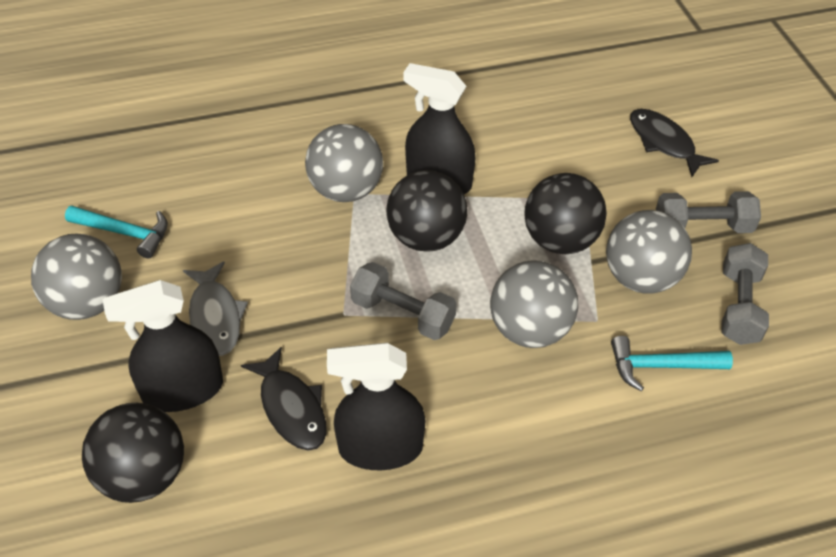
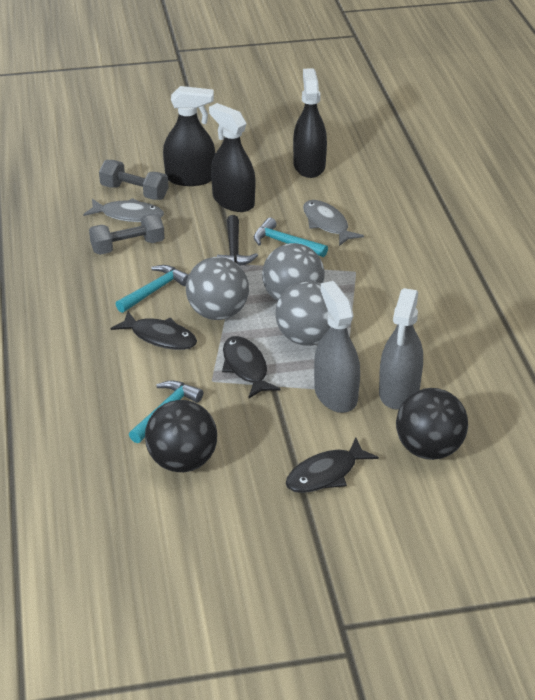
black ball: [82,403,184,503] [386,170,467,252] [524,173,607,254] = 3 -> [145,400,217,472] [396,388,468,460] = 2
black fish: [241,347,326,451] [630,109,719,177] = 2 -> [111,311,197,350] [222,336,281,398] [286,438,379,493] = 3
black hammer: none = 0 -> [217,215,258,266] = 1
grey ball: [31,234,122,320] [305,124,383,202] [490,260,578,348] [606,210,692,294] = 4 -> [186,257,249,320] [262,243,325,301] [275,281,330,346] = 3
grey dumbbell: [350,262,457,340] [656,191,761,233] [721,243,769,345] = 3 -> [89,214,165,255] [99,160,169,200] = 2
grey fish: [183,261,248,356] = 1 -> [83,198,164,222] [303,200,364,246] = 2
grey spray bottle: none = 0 -> [314,281,360,413] [379,288,423,410] = 2
turquoise hammer: [65,206,168,259] [611,336,733,391] = 2 -> [116,265,189,313] [129,380,203,443] [254,218,328,257] = 3

